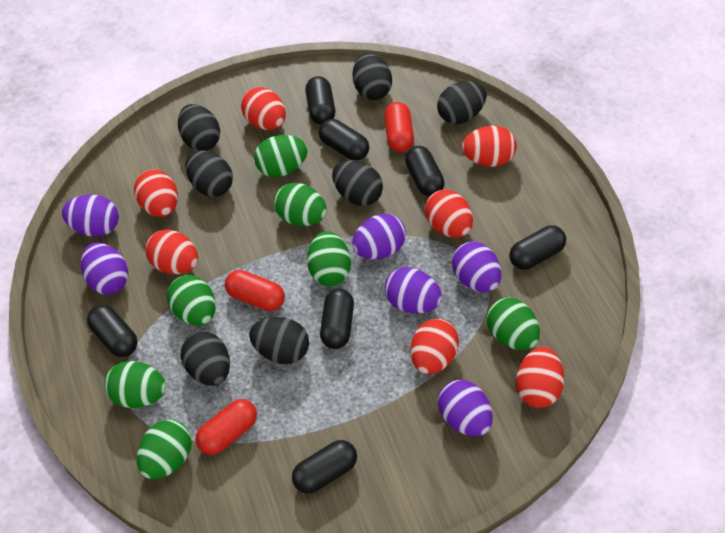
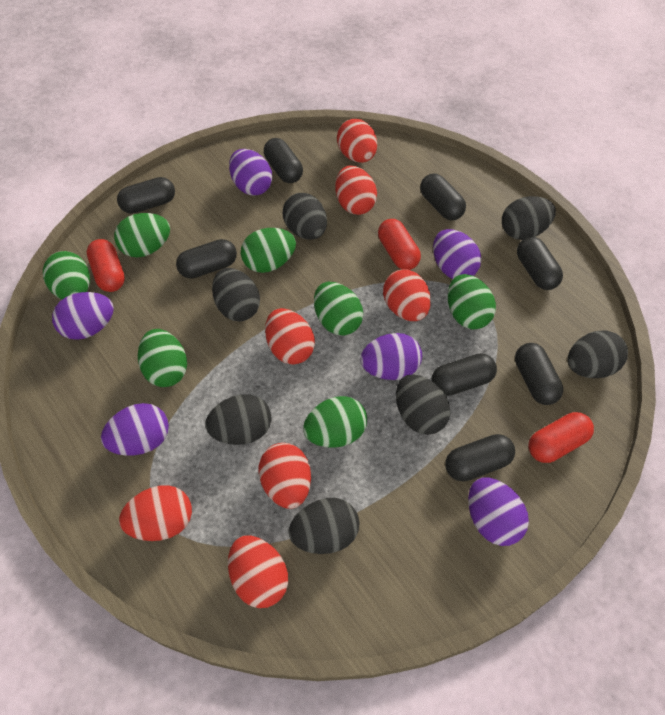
black capsule: [87,305,138,357] [292,440,357,494] [305,76,335,125] [319,119,369,161] [320,289,354,349] [405,146,445,197] [509,225,566,270] = 7 -> [117,177,175,214] [176,239,237,279] [264,138,303,183] [420,174,466,220] [431,353,497,396] [445,434,515,482] [515,343,563,405] [517,237,563,290] = 8

